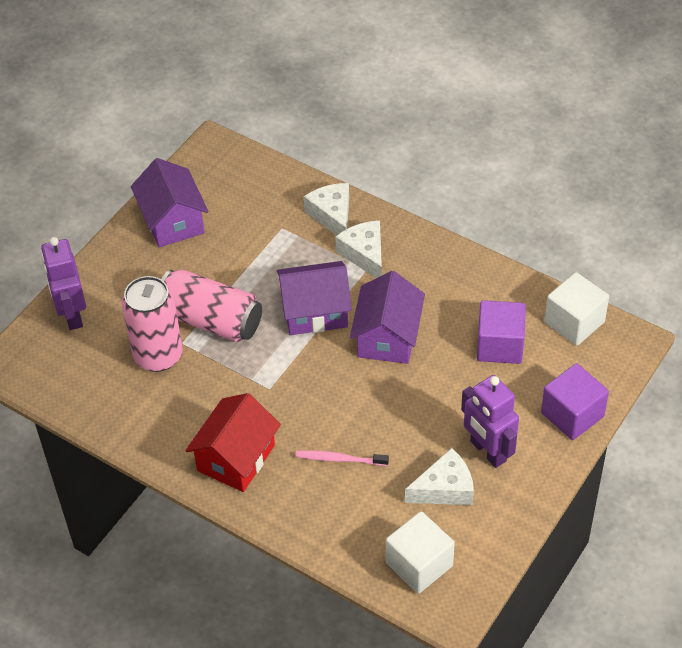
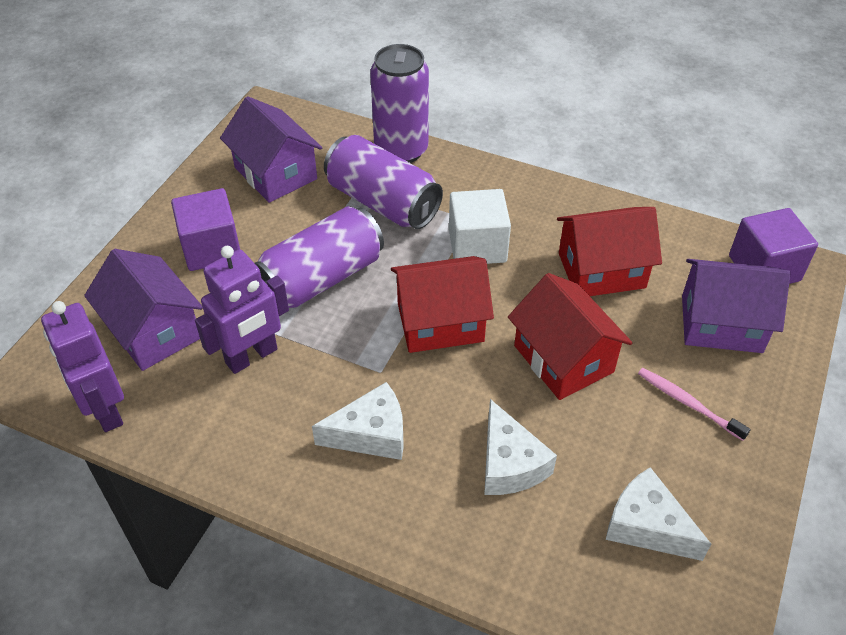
pink can: [122,276,183,372] [161,270,262,342] = 2 -> none = 0
purple can: none = 0 -> [255,206,384,308] [324,135,443,229] [370,44,429,163] = 3
red house: [185,393,281,492] = 1 -> [391,256,494,353] [508,273,632,400] [557,207,662,296] = 3
white cube: [386,511,455,594] [544,272,609,346] = 2 -> [449,189,511,264] = 1

